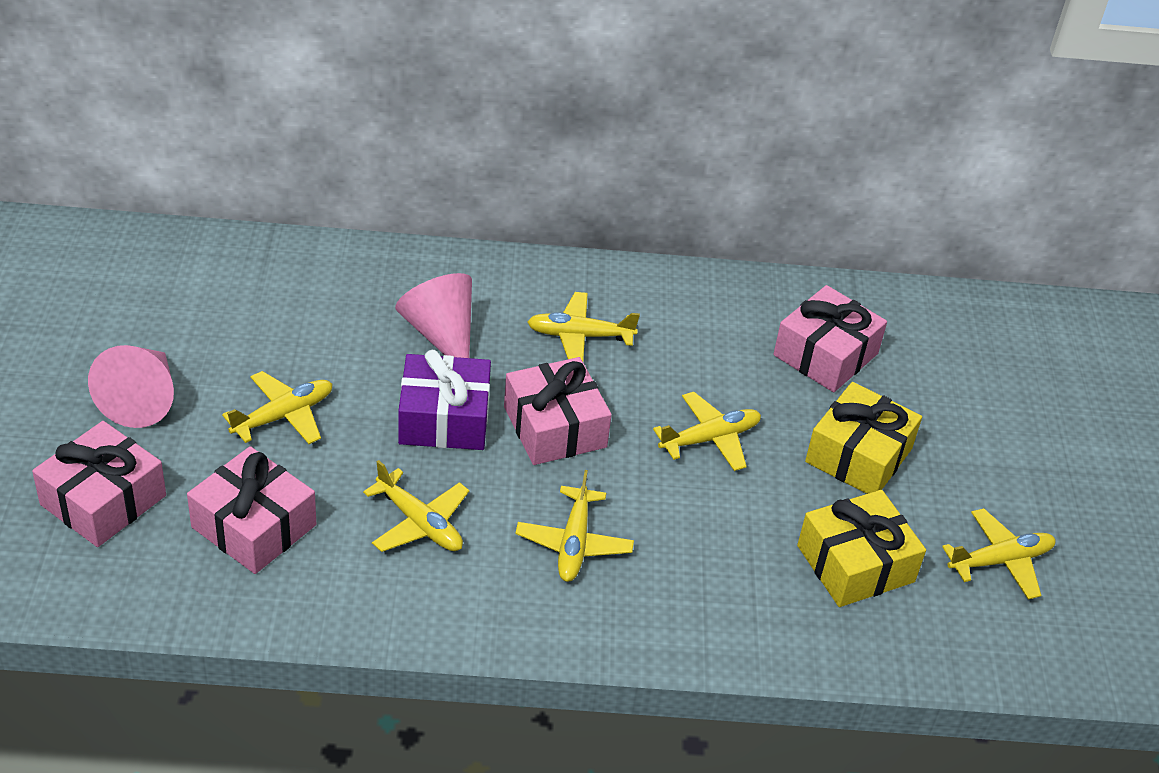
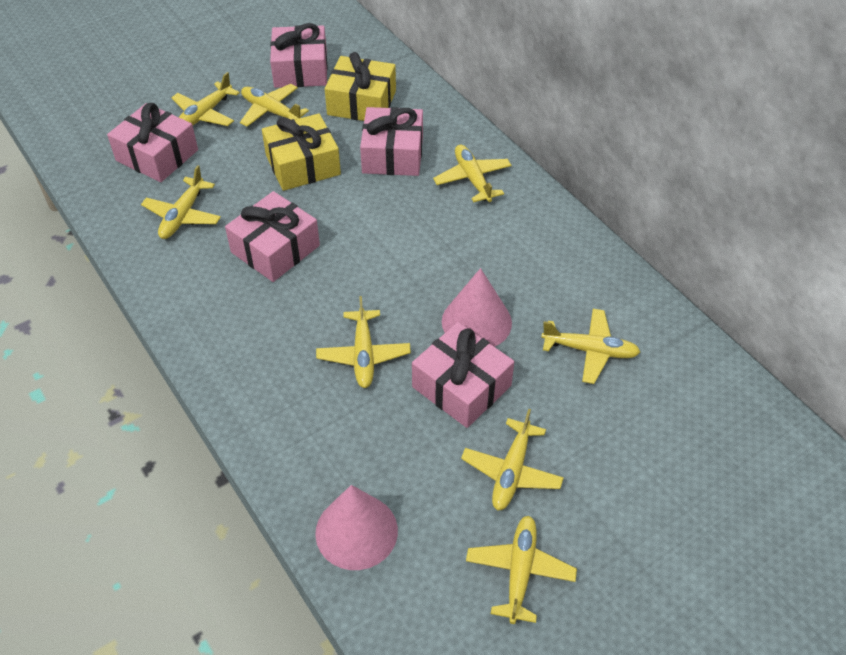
pink gift: [32,421,166,547] [187,446,316,574] [504,357,612,465] [773,285,887,392] = 4 -> [107,103,198,182] [225,191,320,282] [270,23,328,88] [360,107,423,176] [412,322,514,428] = 5
purple gift: [398,350,491,450] = 1 -> none = 0
yellow plane: [222,371,332,444] [363,460,469,552] [515,470,634,582] [527,292,640,361] [653,392,761,471] [942,508,1056,600] = 6 -> [141,165,221,239] [171,72,240,126] [240,84,309,127] [316,296,411,388] [433,145,512,202] [461,409,564,511] [466,516,577,624] [541,309,640,384] = 8

